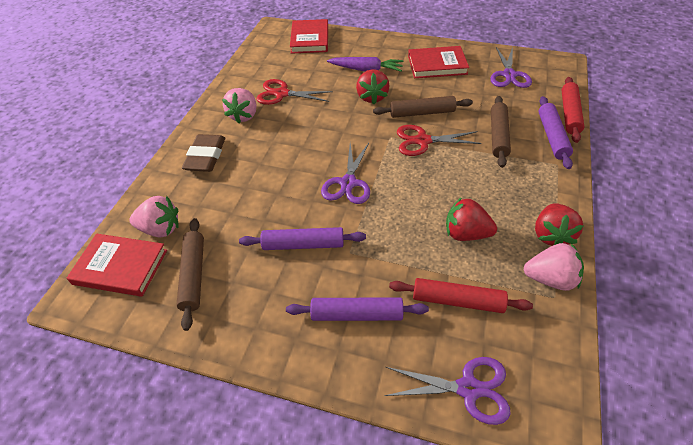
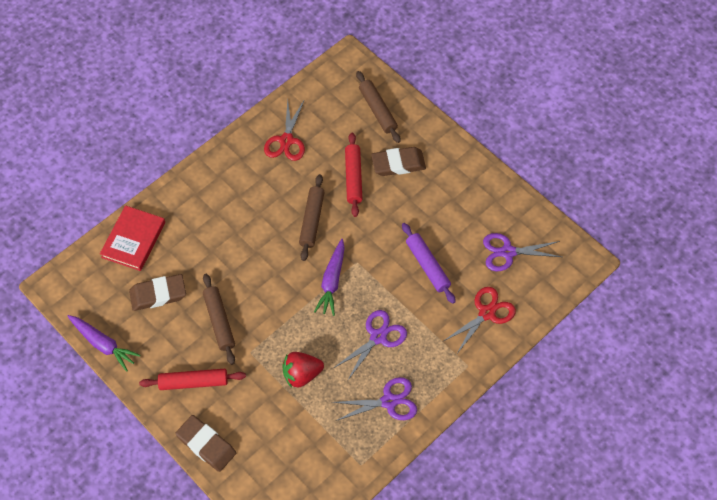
brown eraser: [182,134,225,172] = 1 -> [129,274,186,311] [175,415,236,472] [371,147,426,176] = 3
pink strawberry: [129,196,179,238] [222,88,257,123] [524,243,584,291] = 3 -> none = 0
purple carrot: [327,57,403,72] = 1 -> [67,315,141,372] [314,239,345,316] = 2
purple rolling pin: [239,227,366,250] [286,297,429,321] [538,96,573,169] = 3 -> [402,223,456,304] = 1
red book: [67,233,167,297] [290,19,328,54] [408,46,469,78] = 3 -> [100,205,165,271] = 1
red strawberry: [356,69,390,104] [446,197,497,241] [535,203,584,246] = 3 -> [282,352,324,388] = 1

